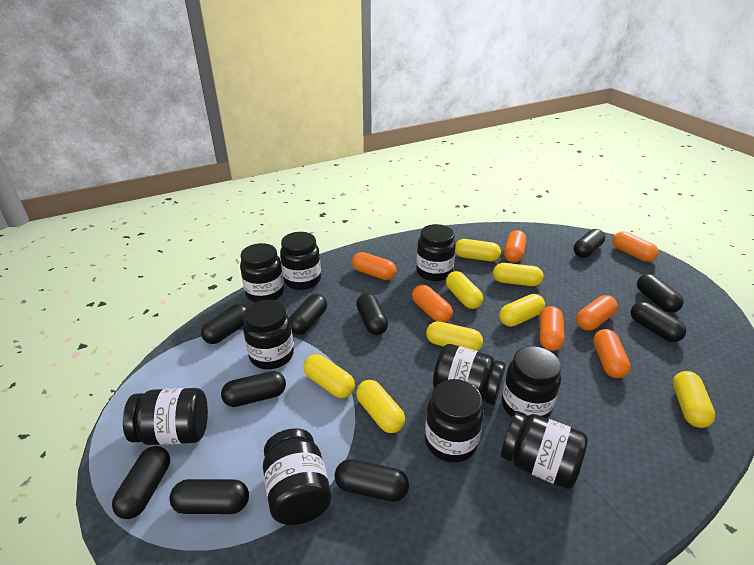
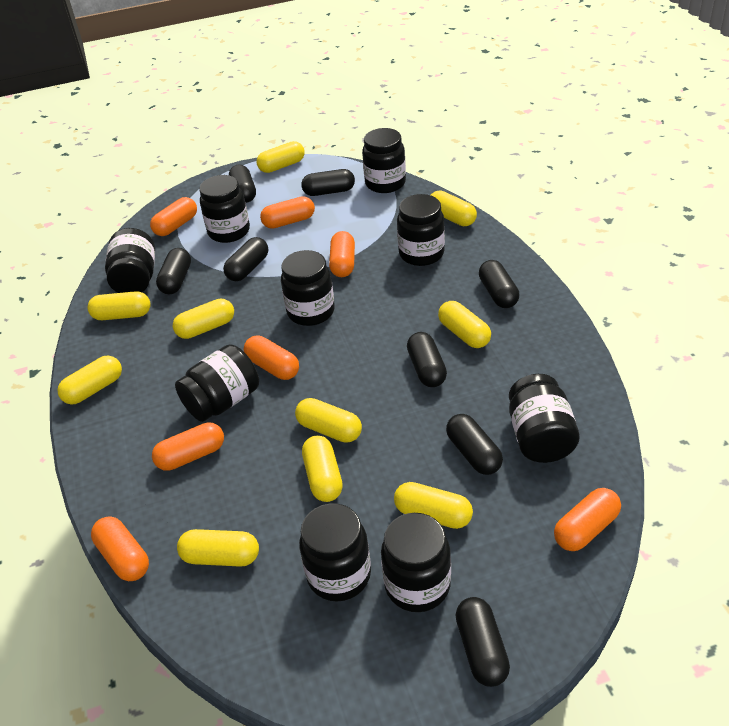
black capsule: [112,446,170,519] [169,479,249,514] [201,304,247,344] [221,371,286,407] [289,294,327,335] [335,459,409,502] [356,293,388,335] [574,229,605,258] [631,302,686,342] [637,274,683,313] = 10 -> [156,248,191,295] [223,237,268,281] [229,164,256,203] [301,169,355,196] [407,332,447,387] [446,414,503,475] [456,597,510,687] [479,260,520,308] = 8
black jar: [123,388,208,445] [240,243,284,302] [243,300,294,369] [263,428,332,525] [280,232,321,290] [416,224,456,281] [425,379,484,463] [433,344,506,405] [501,411,588,489] [502,346,561,418] = 10 -> [105,228,155,293] [175,344,259,422] [199,175,250,243] [281,250,335,326] [299,504,371,601] [362,128,406,193] [381,513,451,612] [397,194,445,266] [509,374,580,463] = 9
yellow capsule: [303,354,355,398] [356,380,405,433] [426,321,483,351] [446,271,483,309] [455,239,501,261] [493,263,544,286] [499,294,545,327] [673,371,716,428] = 8 -> [57,356,122,405] [87,291,151,320] [173,298,234,339] [177,529,259,567] [257,141,305,173] [295,398,362,443] [302,436,343,502] [394,482,473,529] [431,191,477,226] [438,301,491,348] = 10

